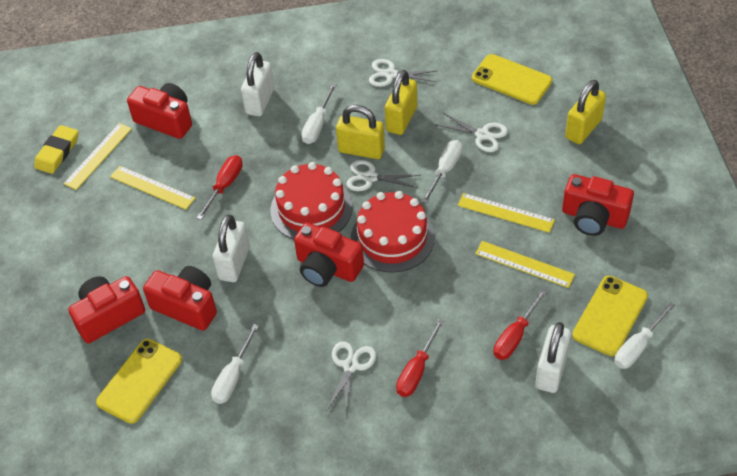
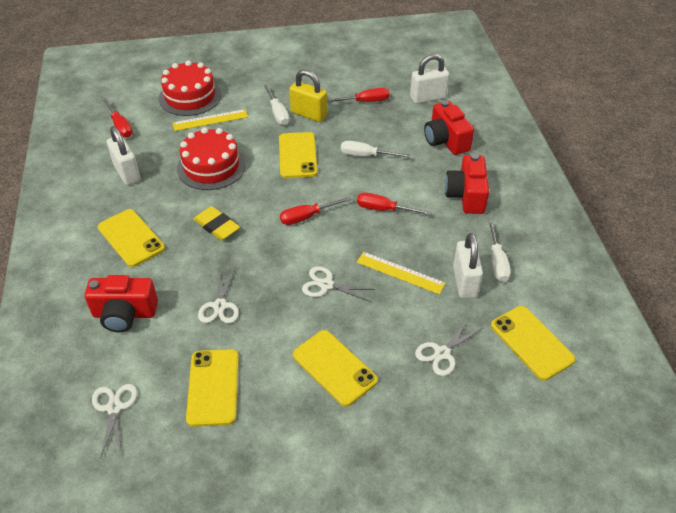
red camera: [68,276,145,343] [127,83,192,139] [143,266,217,331] [294,222,364,287] [562,174,634,236] = 5 -> [85,275,158,332] [424,100,474,155] [445,154,489,214] = 3
red screwdriver: [197,155,243,220] [396,319,444,397] [494,289,547,360] = 3 -> [102,98,133,138] [280,197,352,225] [327,88,390,102] [357,193,431,215] = 4
white screwdriver: [211,324,259,404] [301,84,336,144] [422,140,463,204] [614,302,675,369] = 4 -> [264,84,289,125] [341,141,410,158] [488,220,511,282] = 3
yellow padlock: [336,105,385,159] [385,70,417,135] [565,80,606,144] = 3 -> [289,69,327,122] = 1
yellow phone: [96,339,182,424] [472,54,552,105] [572,276,648,356] = 3 -> [98,209,165,267] [186,349,239,427] [279,132,318,178] [293,330,378,407] [491,306,576,381] = 5
yellow ruler: [64,123,132,190] [110,166,195,210] [458,193,555,233] [475,241,575,288] = 4 -> [173,109,248,131] [357,252,446,294] = 2

